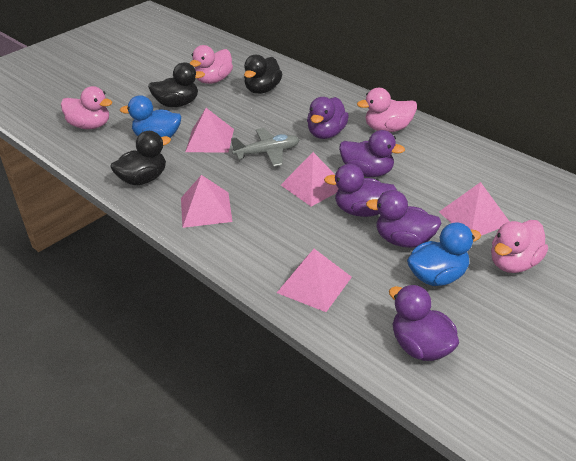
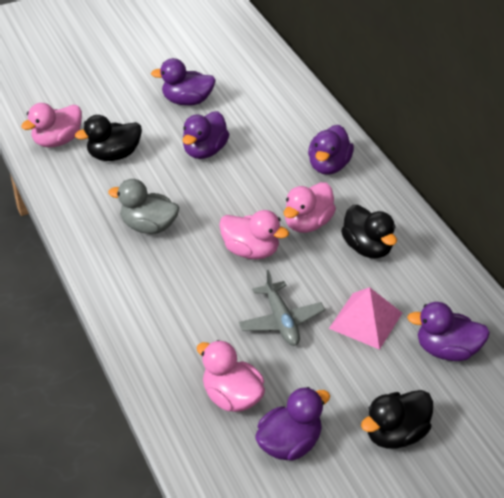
blue duck: [120,95,181,138] [407,222,481,286] = 2 -> none = 0
grey duck: none = 0 -> [108,179,179,234] = 1
pink pyramid: [181,175,232,228] [185,108,234,153] [277,249,352,312] [281,152,339,207] [439,182,510,236] = 5 -> [329,287,402,350] = 1

